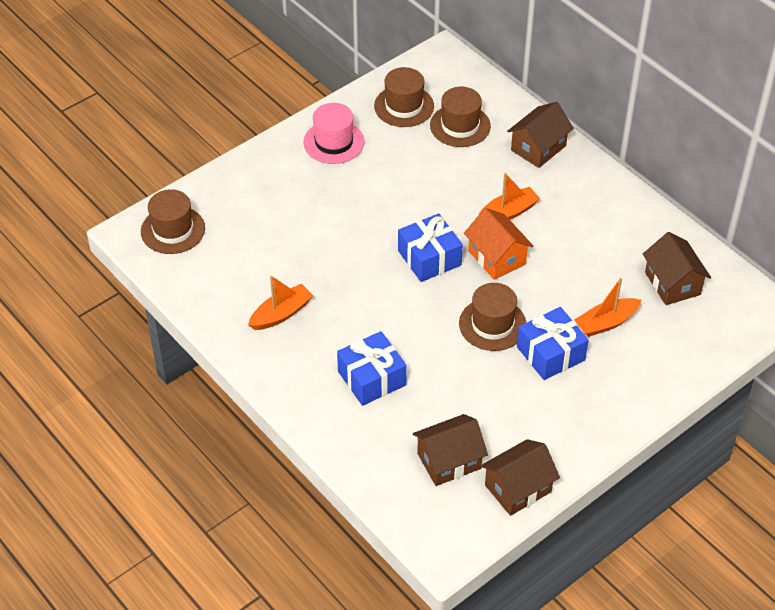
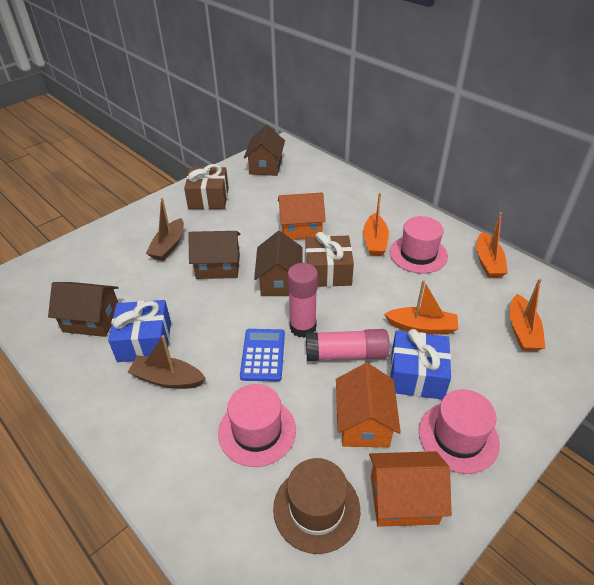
blue calculator: none = 0 -> [240,329,285,382] = 1
blue gift: [337,331,407,406] [398,213,463,282] [517,307,589,380] = 3 -> [108,300,171,362] [390,329,451,399] = 2
brown boat: none = 0 -> [128,335,206,389] [146,198,184,261] = 2
brown gift: none = 0 -> [184,164,229,209] [305,232,354,287] = 2
brown hat: [141,189,205,254] [374,67,434,127] [430,87,491,147] [459,283,526,351] = 4 -> [273,458,360,554] = 1
orange boat: [248,275,314,330] [479,173,541,220] [575,278,641,337] = 3 -> [363,193,389,256] [384,280,458,335] [476,212,508,278] [509,279,545,351] = 4
orange house: [464,208,533,280] = 1 -> [278,192,326,240] [336,363,401,447] [369,451,452,527] = 3
pink glue stick: none = 0 -> [287,263,318,338] [306,329,390,361] = 2
pink hat: [303,103,365,164] = 1 -> [218,384,296,467] [390,216,448,274] [419,389,500,474] = 3

